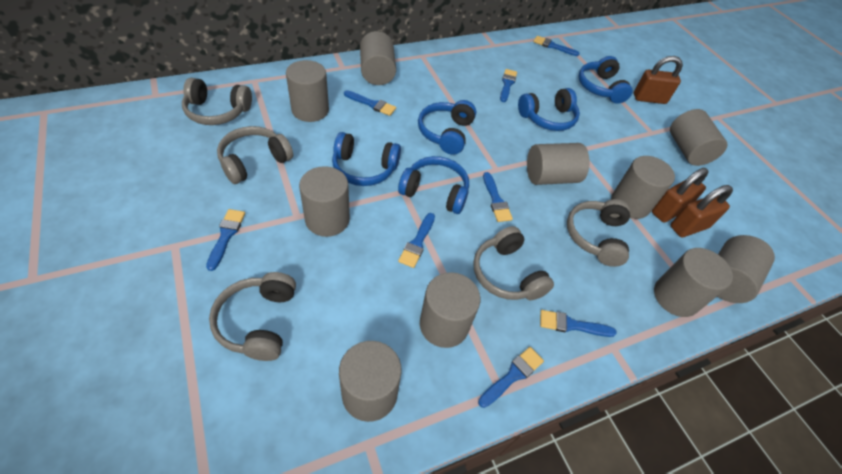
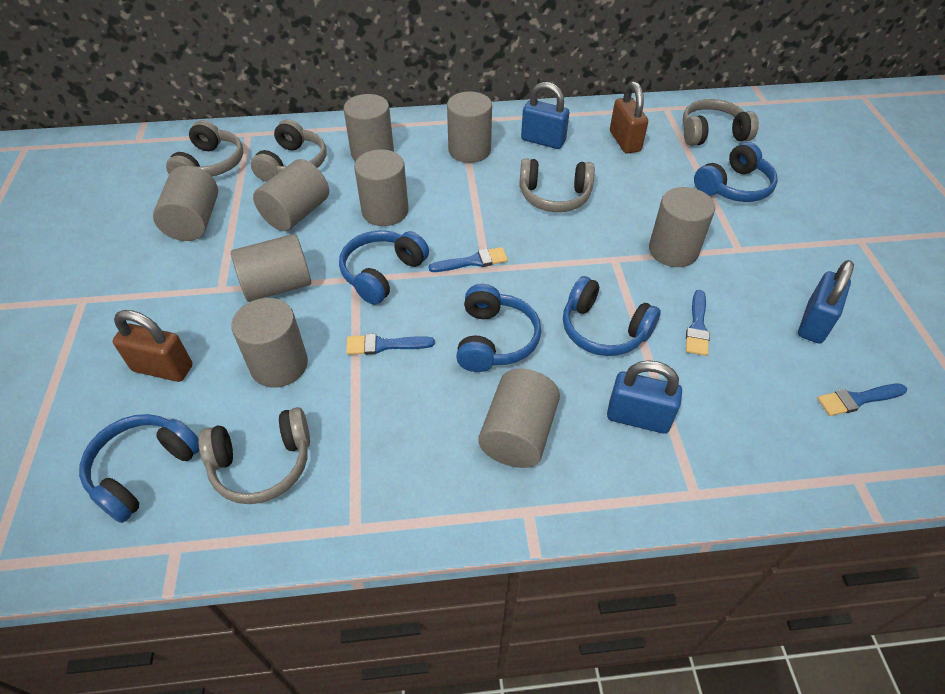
blue brush: [206,209,245,271] [344,90,396,116] [398,213,435,268] [478,347,544,408] [483,172,513,222] [500,69,517,102] [533,36,580,56] [540,310,617,337] = 8 -> [346,334,435,355] [429,247,508,272] [686,290,710,356] [817,384,907,416] = 4
blue padlock: none = 0 -> [521,82,569,149] [607,360,682,434] [798,260,854,344] = 3
brown padlock: [634,56,683,104] [652,168,709,223] [670,185,733,237] = 3 -> [112,310,193,382] [610,81,648,154] = 2
grey cylinder: [286,60,329,122] [299,166,350,237] [339,341,402,422] [360,31,396,85] [420,272,480,348] [527,143,589,185] [611,156,675,219] [654,248,733,317] [670,109,727,166] [717,235,775,303] = 10 -> [153,166,218,241] [231,234,311,302] [231,298,308,388] [253,159,329,231] [344,94,394,161] [354,149,409,226] [447,92,492,163] [478,369,560,468] [649,187,715,267] = 9

